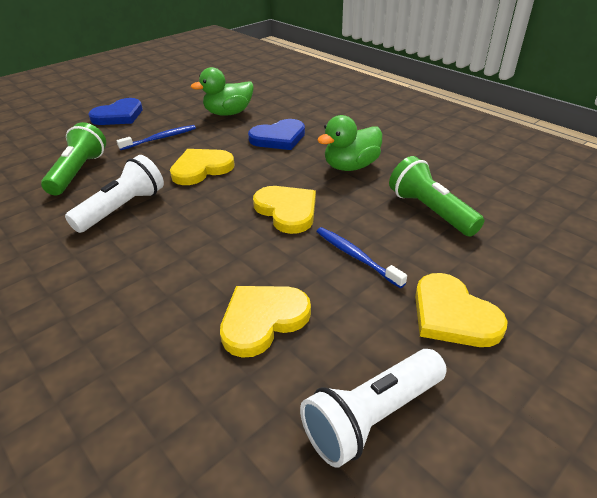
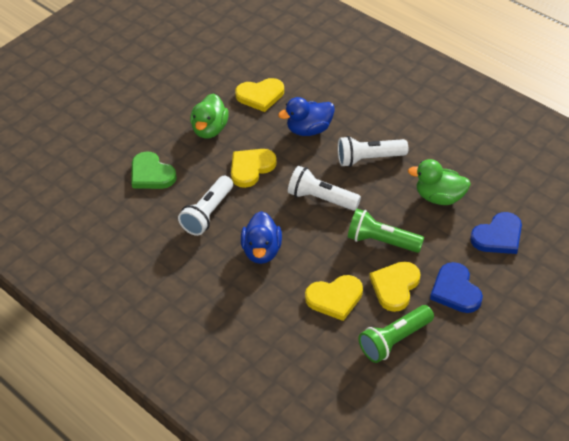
blue duck: none = 0 -> [241,211,282,264] [278,97,335,136] = 2
blue toothbrush: [116,125,196,150] [316,227,407,288] = 2 -> none = 0
green heart: none = 0 -> [131,151,177,189] = 1
white flashlight: [65,155,164,233] [300,349,447,468] = 2 -> [178,176,233,236] [288,166,361,211] [338,136,408,167] = 3

